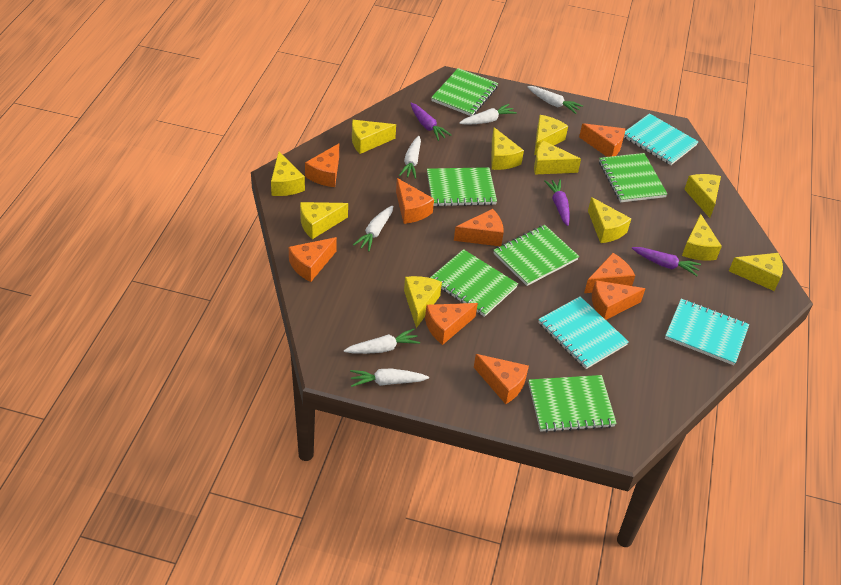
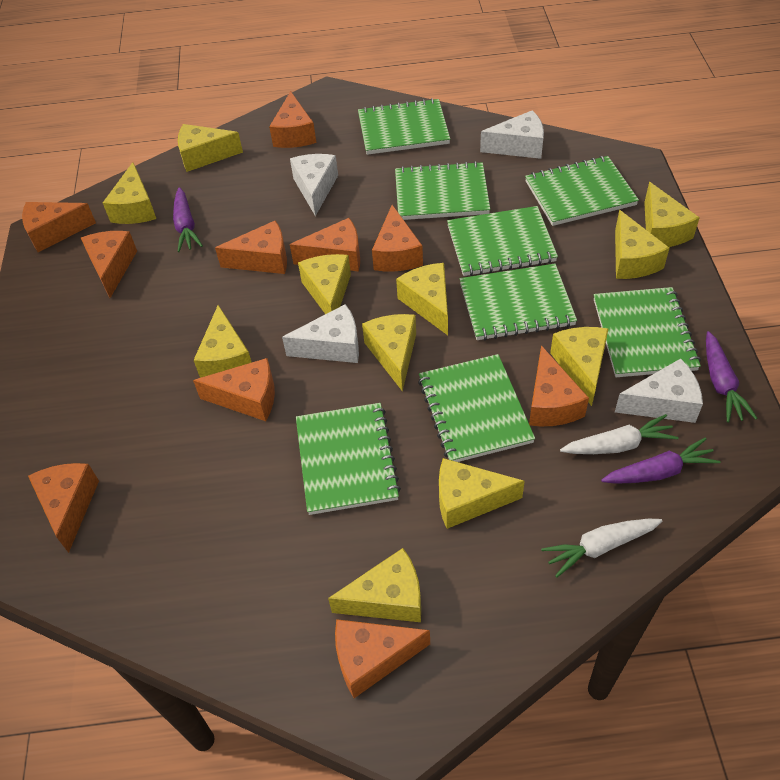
green notebook: [427,167,497,206] [430,249,518,317] [431,68,498,116] [493,225,579,286] [528,375,617,432] [599,153,667,202] = 6 -> [296,403,401,515] [358,98,450,155] [395,161,490,220] [418,354,535,462] [447,206,558,276] [460,264,577,341] [525,156,639,226] [594,287,701,377] = 8
orange cheese: [289,237,337,282] [305,144,339,187] [396,178,434,224] [425,303,478,345] [454,209,504,246] [474,354,529,404] [579,123,625,157] [584,253,635,293] [592,280,645,320] = 9 -> [22,202,96,252] [28,463,99,553] [81,231,137,298] [193,358,275,421] [215,221,287,274] [269,91,316,148] [290,218,360,272] [335,619,430,698] [372,205,423,272] [529,345,589,426] = 10
turquoise notebook: [538,297,629,369] [624,113,699,165] [665,299,749,365] = 3 -> none = 0
white carrot: [344,328,420,354] [350,369,429,387] [353,206,393,251] [399,136,421,179] [459,104,517,125] [527,86,583,114] = 6 -> [541,519,663,577] [560,414,679,454] = 2
white cheese: none = 0 -> [282,304,359,363] [290,154,338,216] [480,110,544,159] [615,359,703,423] = 4

